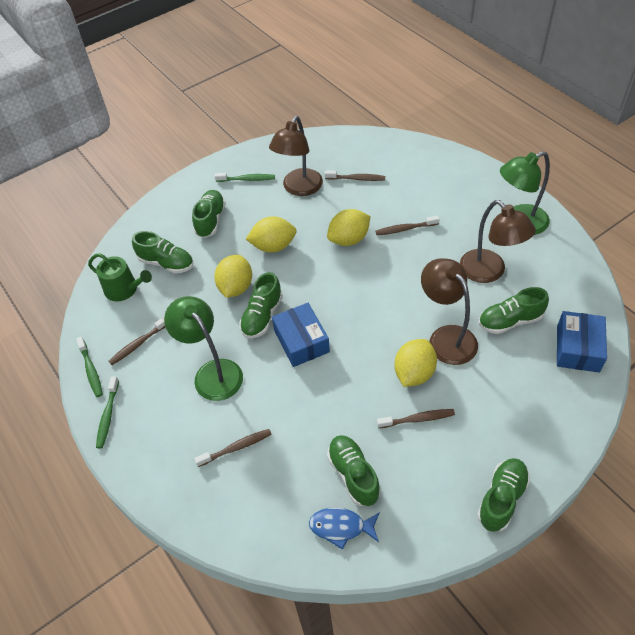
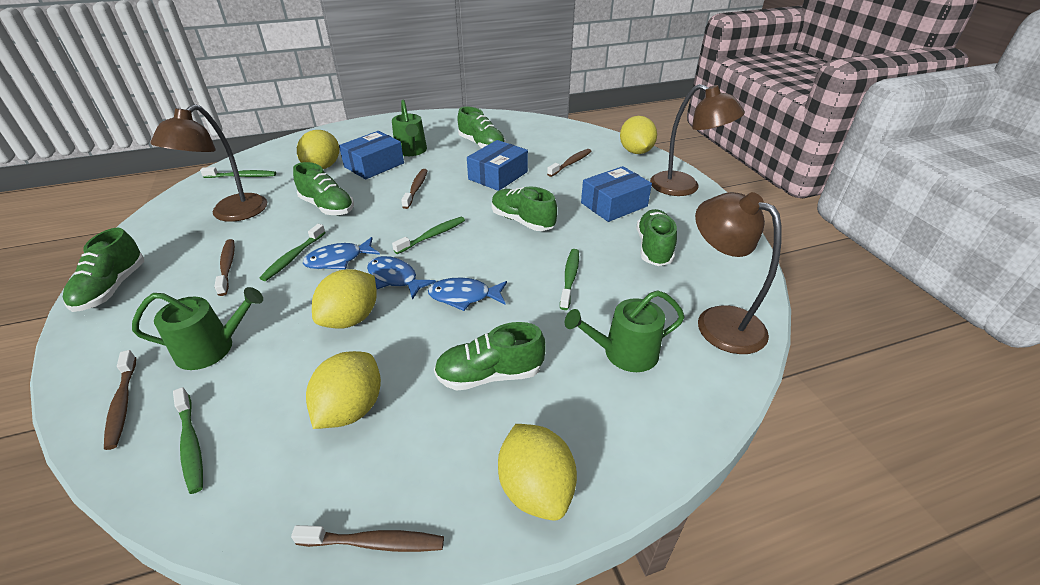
blue box: [272,303,330,367] [557,311,607,372] = 2 -> [339,131,404,179] [467,140,528,191] [581,166,652,222] = 3
blue fish: [309,508,380,550] = 1 -> [303,237,380,269] [367,256,436,300] [428,277,507,311] = 3
green lamp: [164,296,243,401] [500,151,550,235] = 2 -> none = 0
green toothbrush: [76,336,103,397] [96,376,119,448] [215,173,275,182] = 3 -> [173,387,203,494] [200,167,276,178] [260,224,326,281] [392,217,465,254] [560,249,579,310] = 5
green watering can: [88,253,152,301] = 1 -> [132,287,263,370] [392,99,427,156] [565,290,685,372] = 3
yellow lemon: [214,255,252,298] [246,217,297,253] [327,209,371,246] [394,339,437,387] = 4 -> [297,130,339,169] [306,351,381,429] [312,269,377,329] [498,424,577,521] [620,116,657,154] = 5

